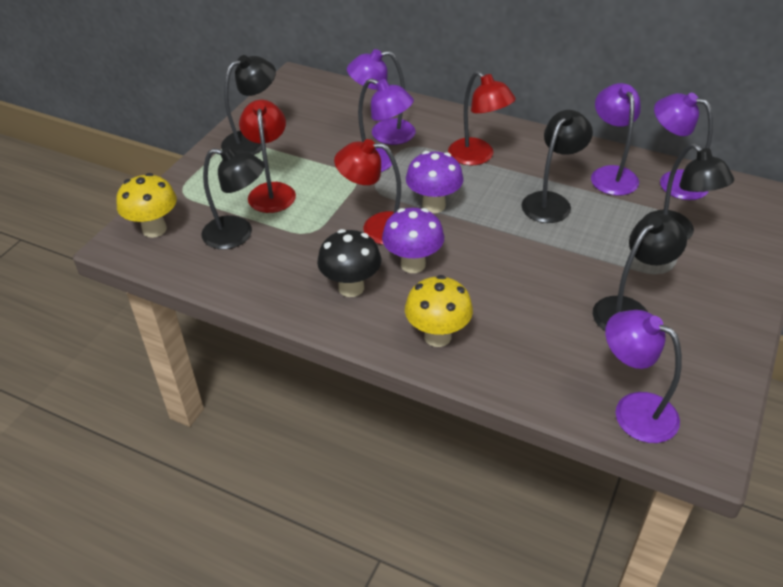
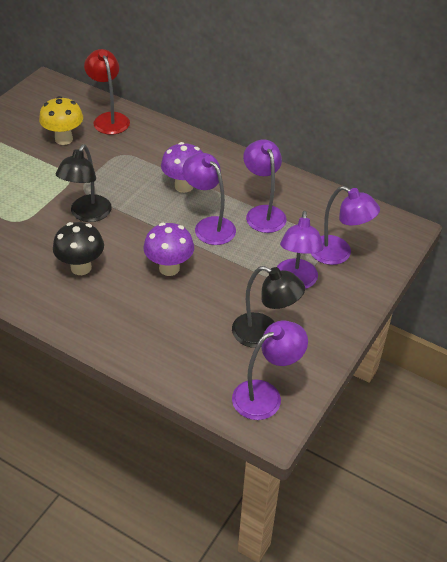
black lamp: [201,147,265,249] [221,55,276,155] [521,110,593,223] [593,214,687,331] [645,143,734,240] = 5 -> [56,145,112,222] [232,266,305,348] = 2
red lamp: [239,100,296,213] [334,139,401,245] [448,71,516,165] = 3 -> [84,49,130,135] = 1
yellow mushroom: [116,173,177,238] [405,275,473,347] = 2 -> [39,96,83,145] = 1

